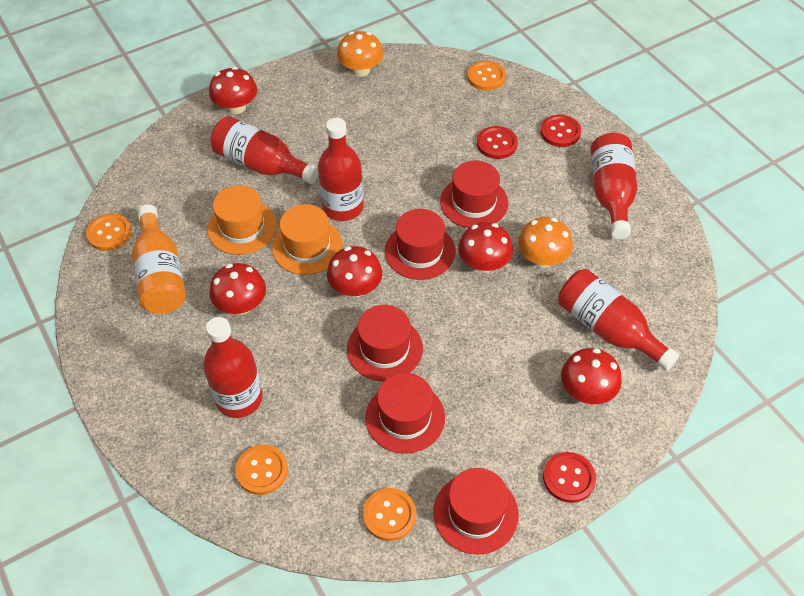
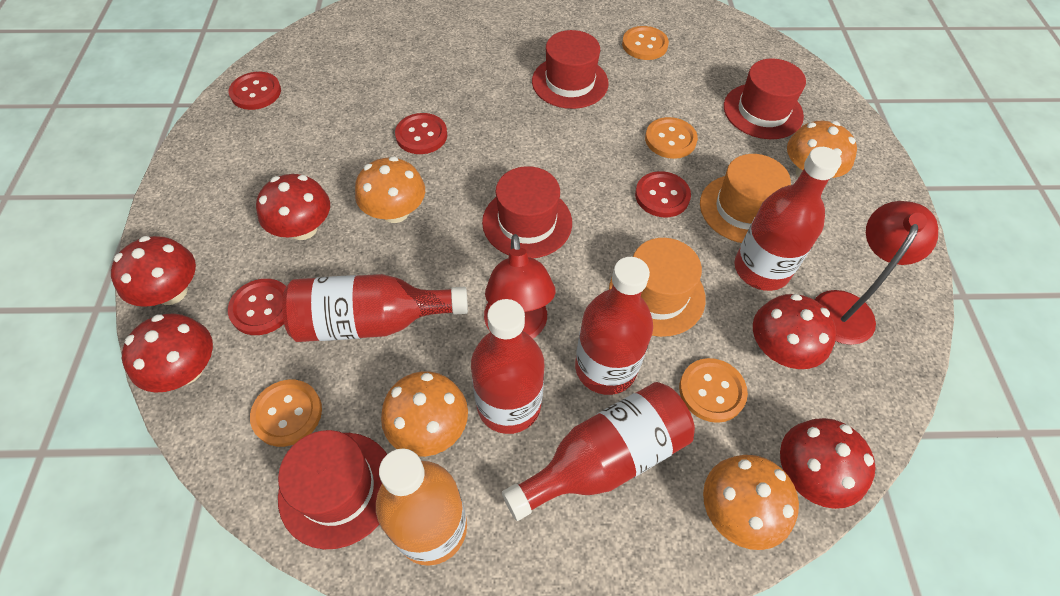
orange mushroom: [337,31,383,77] [518,217,573,267] = 2 -> [355,156,425,223] [381,371,468,457] [703,455,799,550] [787,121,857,178] = 4
red button: [477,126,518,159] [540,115,581,147] [543,452,596,503] = 3 -> [228,279,286,335] [229,72,281,110] [395,113,447,154] [635,171,691,217] = 4
red hat: [347,305,423,381] [365,373,445,454] [385,209,455,280] [433,468,519,555] [440,160,508,228] = 5 -> [278,430,387,549] [482,166,572,258] [532,30,609,109] [724,58,806,139] = 4
red lamp: none = 0 -> [484,234,556,339] [815,201,938,345] = 2

